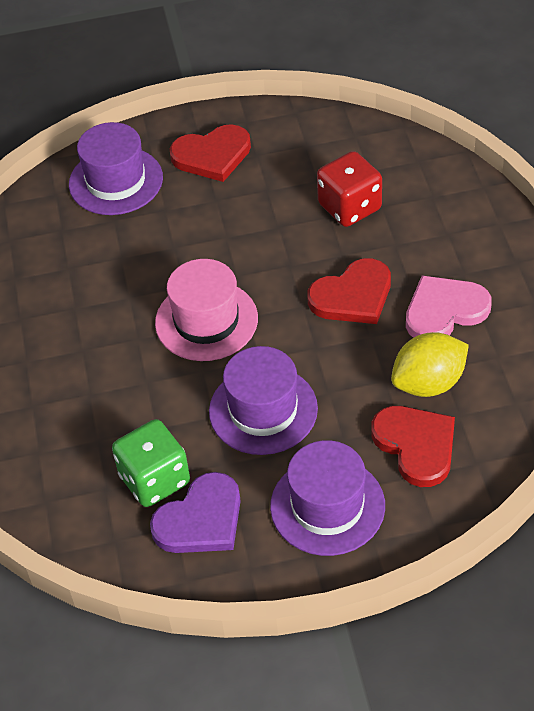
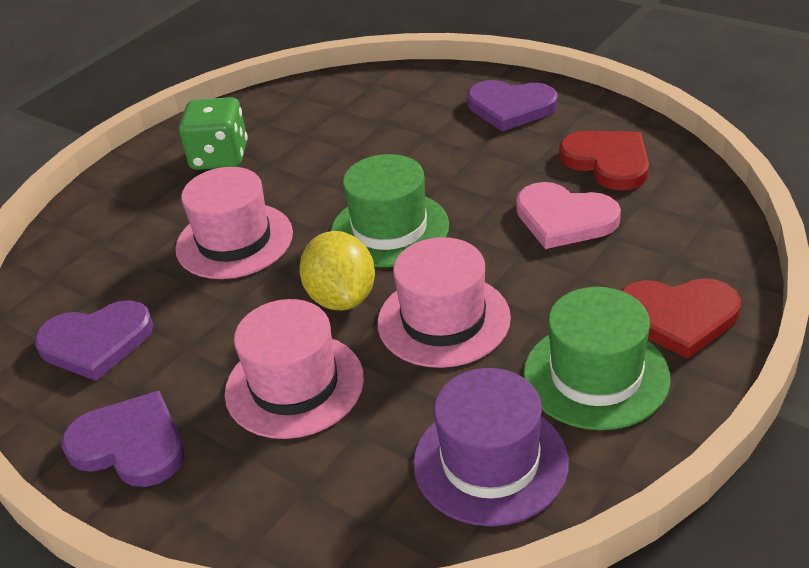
green hat: none = 0 -> [331,154,449,267] [524,287,670,430] = 2
pink hat: [155,259,258,361] = 1 -> [175,167,293,279] [225,299,364,439] [378,237,511,368] = 3
purple hat: [69,122,163,215] [209,346,318,455] [270,440,385,556] = 3 -> [413,368,569,526] = 1
purple heart: [150,472,241,553] = 1 -> [34,300,154,381] [61,391,184,487] [467,80,558,131] = 3
red dice: [317,151,382,227] = 1 -> none = 0
red heart: [170,124,251,182] [307,258,391,324] [371,406,455,487] = 3 -> [559,131,649,190] [621,278,741,359] = 2

